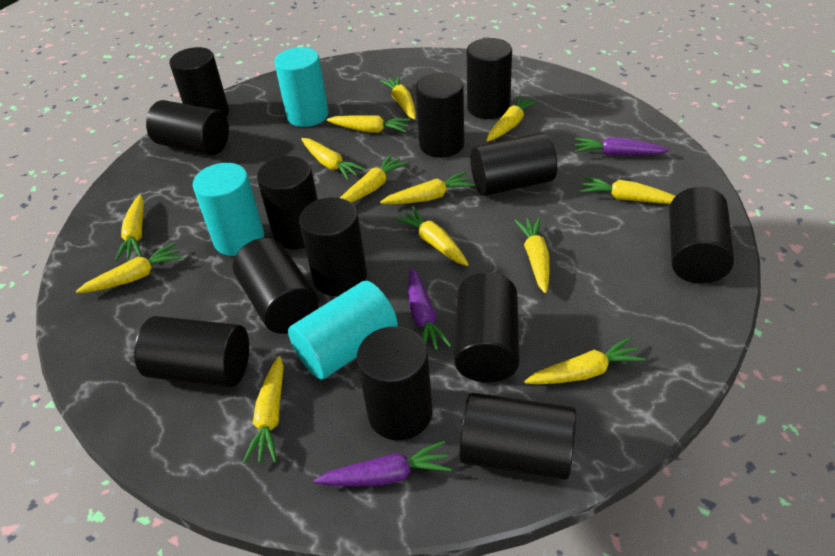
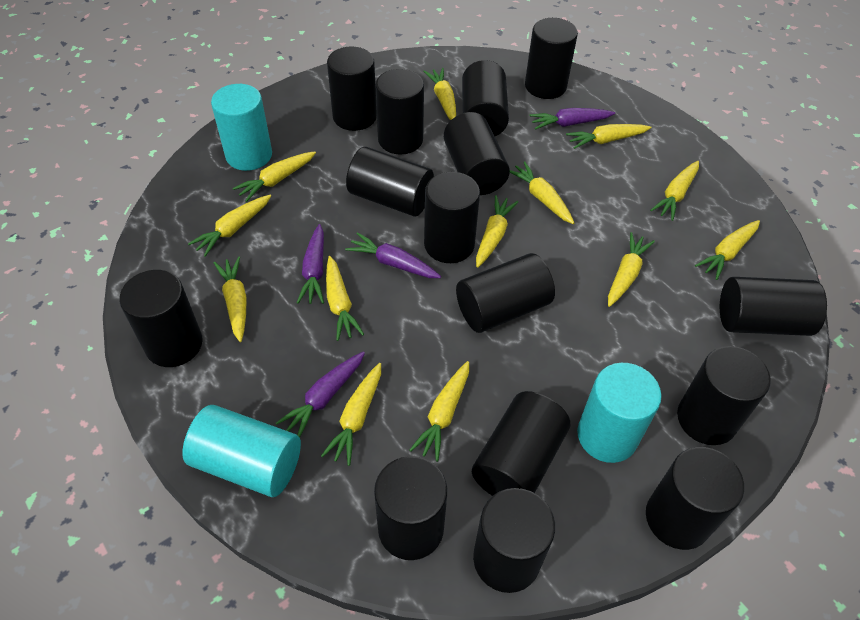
black cylinder: [134,316,249,387] [146,100,229,155] [169,47,229,117] [233,238,319,334] [257,156,318,249] [299,197,367,296] [357,326,432,440] [415,73,464,157] [454,273,520,383] [459,393,576,480] [467,38,512,119] [470,132,557,196] [669,187,734,283] = 13 -> [119,270,203,367] [327,46,377,131] [346,147,434,216] [374,456,448,560] [375,69,424,155] [424,172,480,263] [444,112,510,195] [456,253,555,333] [462,60,509,136] [472,391,570,496] [473,488,555,593] [525,18,578,99] [646,447,744,550] [677,346,771,445] [720,277,827,336] = 15
purple carrot: [314,441,452,486] [408,268,452,350] [574,137,670,155] = 3 -> [276,352,365,437] [297,224,324,304] [345,232,441,278] [530,108,615,130] = 4

